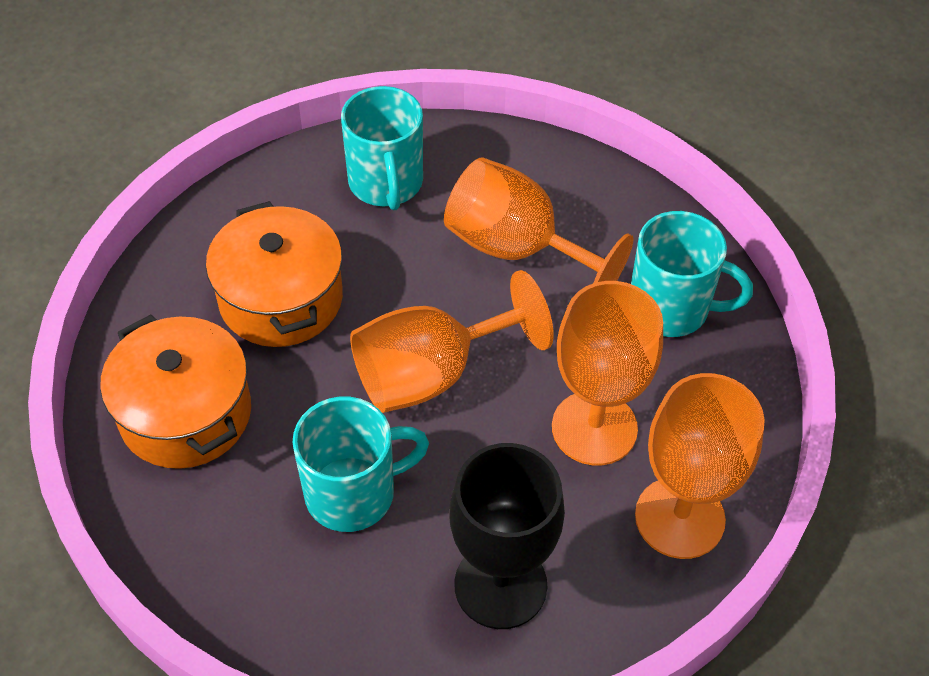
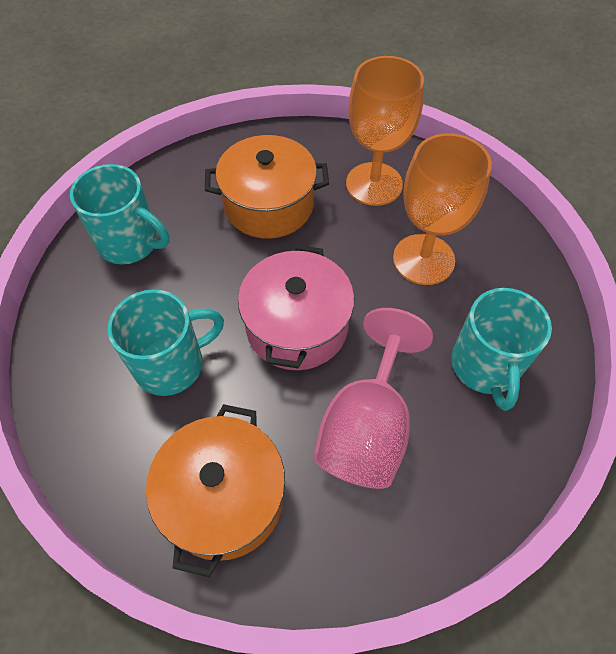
black goblet: [449,443,565,629] = 1 -> none = 0
orange goblet: [350,270,554,413] [444,157,634,283] [552,281,663,465] [635,373,765,559] = 4 -> [346,56,424,206] [393,133,492,285] = 2
pink goblet: none = 0 -> [314,308,433,489] = 1
pink pot: none = 0 -> [238,245,354,370] = 1

